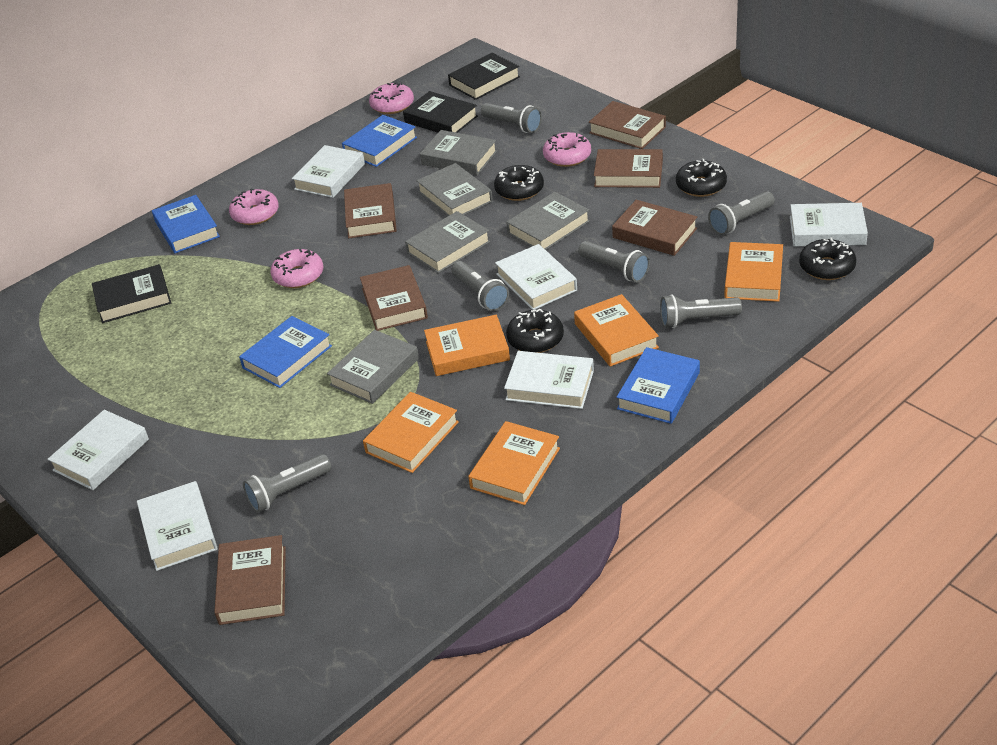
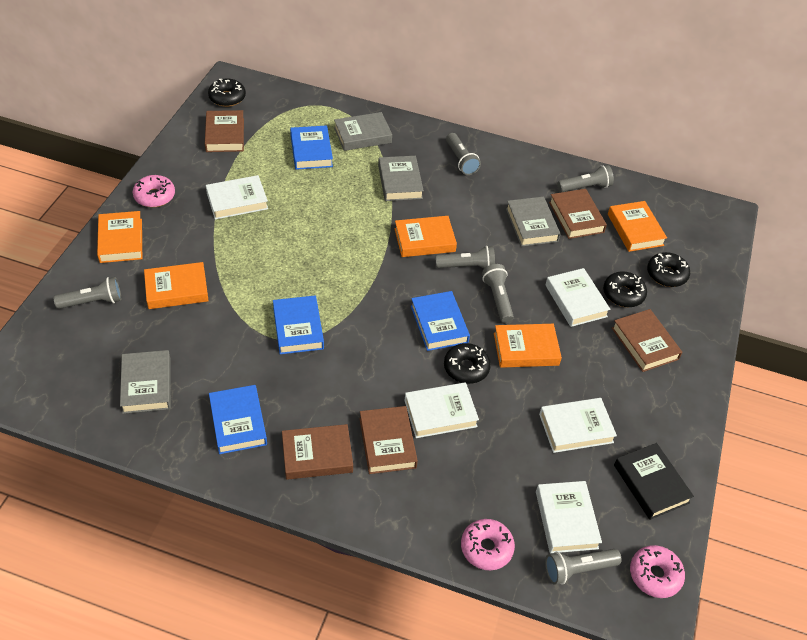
black book: [92,264,171,323] [403,91,478,133] [448,53,520,100] = 3 -> [614,443,694,520] = 1
brown book: [214,535,286,625] [344,183,397,238] [360,265,428,331] [589,101,666,149] [594,149,663,188] [612,200,697,256] = 6 -> [205,110,244,152] [282,424,353,480] [360,406,418,474] [549,189,607,239] [612,309,682,372] = 5
grey book: [327,330,419,404] [405,211,490,273] [417,163,493,216] [420,130,497,175] [506,192,590,250] = 5 -> [120,350,171,414] [334,112,392,151] [378,156,424,201] [506,197,560,247] = 4
pink donut: [229,189,279,225] [271,249,323,288] [369,82,414,114] [543,132,591,167] = 4 -> [133,175,175,207] [461,519,515,570] [630,545,685,598] = 3
white book: [47,410,149,490] [137,481,218,571] [292,145,365,198] [495,244,577,310] [504,351,594,409] [790,203,868,246] = 6 -> [206,175,268,219] [404,382,479,438] [536,481,602,553] [539,398,617,453] [545,268,610,327] = 5

